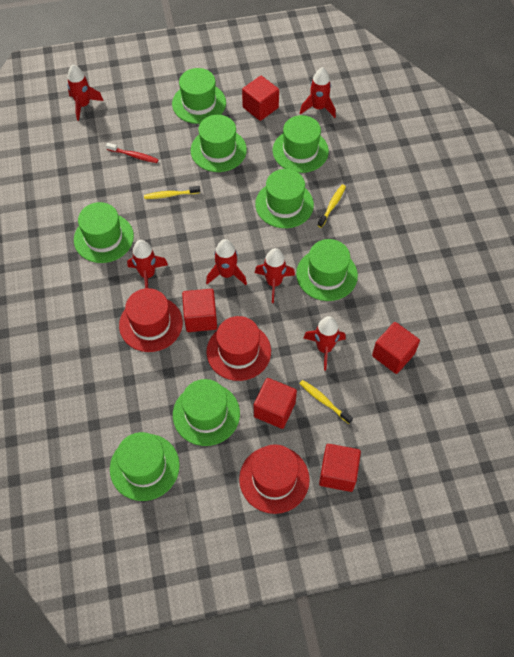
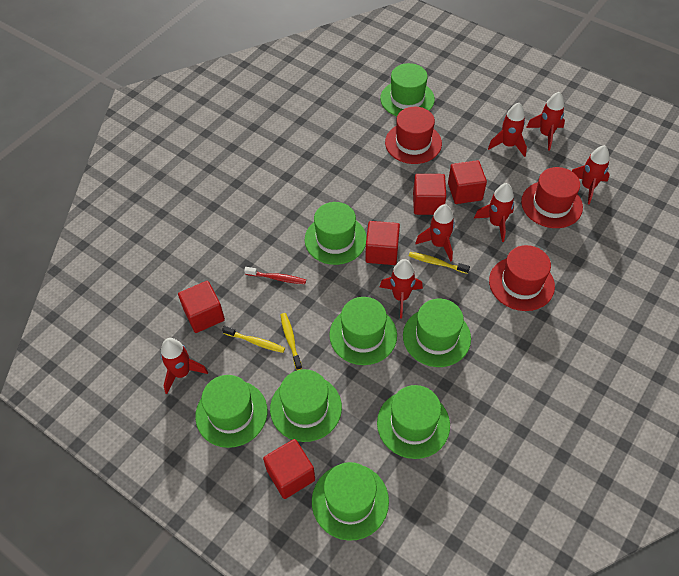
red rocket: [67,65,104,121] [127,240,168,288] [206,239,247,285] [255,248,295,303] [300,67,336,118] [303,316,346,371] = 6 -> [161,338,208,394] [380,259,423,319] [415,204,455,262] [474,183,514,242] [488,103,527,157] [526,92,565,150] [572,145,610,204] = 7

